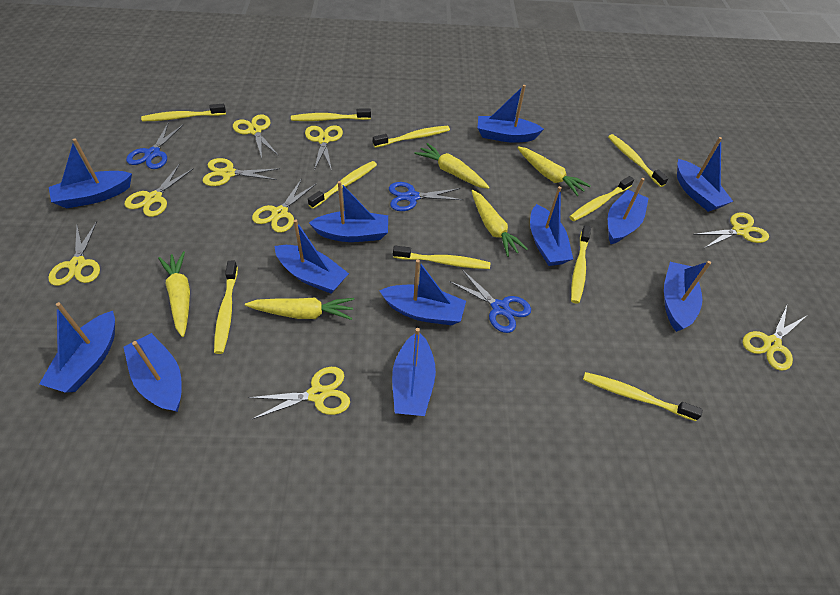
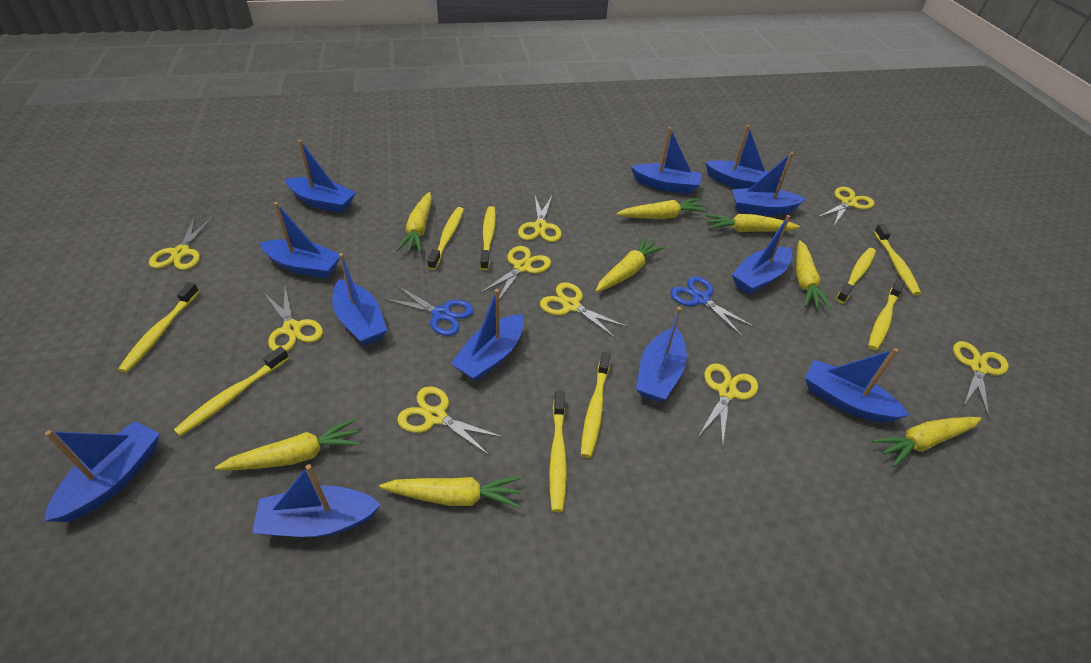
blue scissors: [126,124,183,169] [389,182,463,211] [449,270,531,333] = 3 -> [384,285,474,336] [670,276,755,336] = 2
yellow carrot: [158,251,190,337] [245,298,354,320] [414,143,490,189] [472,190,528,257] [517,146,591,196] = 5 -> [215,418,361,470] [380,476,522,509] [396,192,432,253] [596,236,665,292] [616,198,707,219] [705,214,800,232] [796,240,831,310] [872,417,981,467] = 8
yellow toothbrush: [141,104,226,121] [214,261,238,354] [291,108,371,121] [308,161,377,209] [373,126,450,148] [393,246,490,269] [569,176,634,221] [571,225,591,304] [583,372,702,421] [608,134,668,187] = 10 -> [118,282,199,373] [174,347,289,436] [427,207,464,270] [480,206,496,271] [549,391,567,512] [581,352,611,458] [836,248,876,303] [868,279,905,350] [874,224,921,295] = 9

